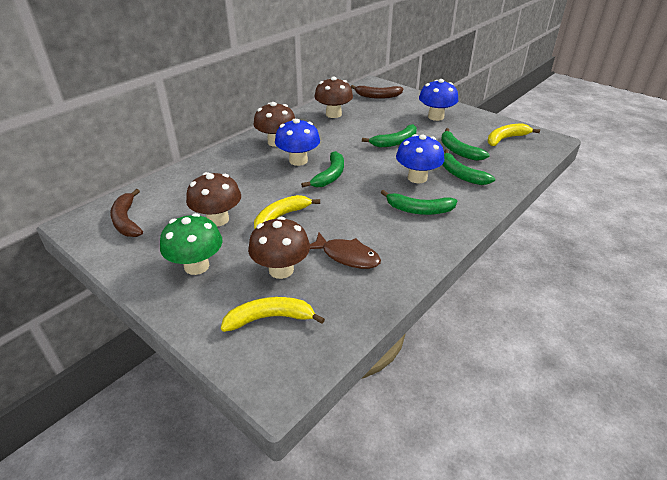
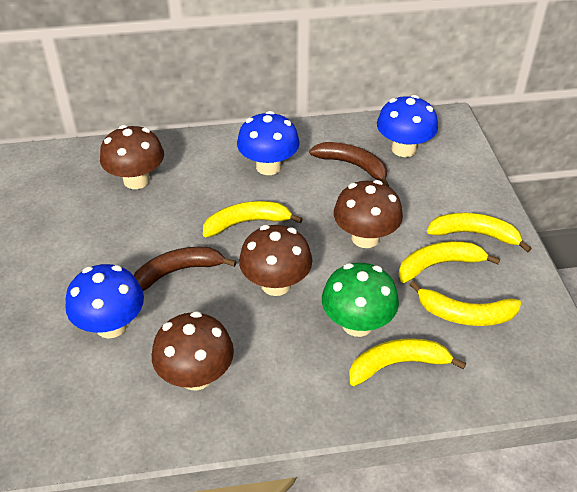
brown fish: [310,232,381,269] = 1 -> none = 0
green banana: [301,151,344,187] [362,124,417,147] [381,190,457,215] [441,128,490,161] [442,149,495,185] = 5 -> none = 0
yellow banana: [221,297,325,332] [254,195,320,229] [487,124,540,146] = 3 -> [203,201,303,238] [349,338,466,386] [398,241,500,283] [409,280,521,326] [427,213,532,252] = 5

